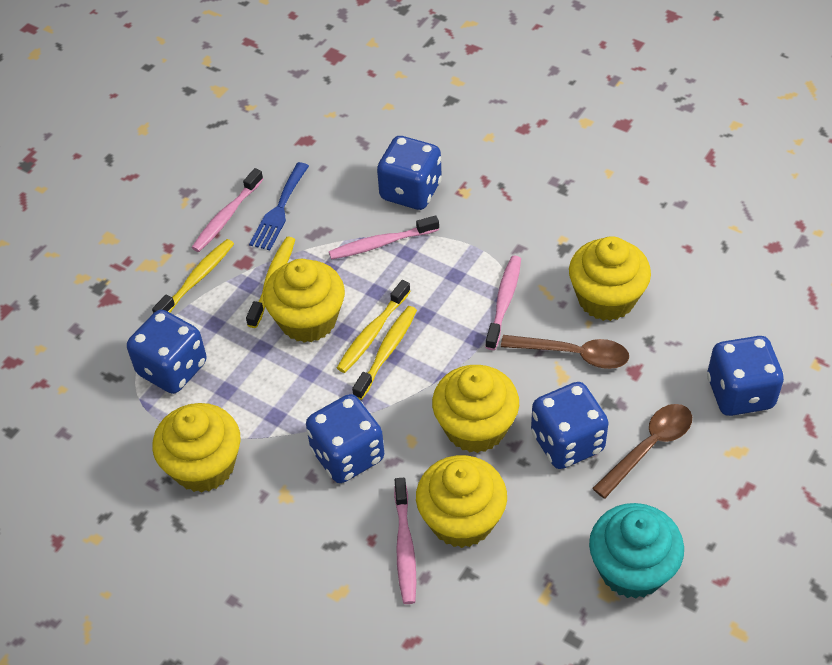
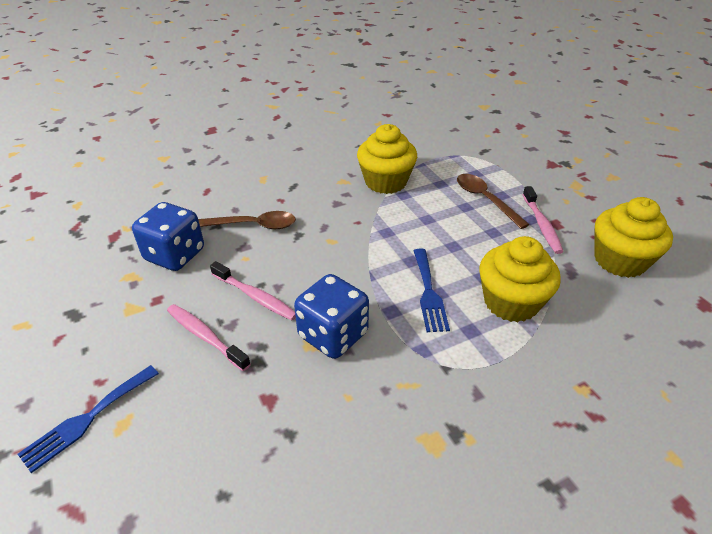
blue dice: [127,310,207,394] [306,394,384,483] [377,136,442,210] [531,382,609,469] [707,336,784,416] = 5 -> [132,202,204,271] [294,274,369,359] = 2
blue fork: [249,162,309,250] = 1 -> [18,365,159,473] [413,248,450,332] = 2
pink toothbrush: [191,168,263,252] [329,215,439,260] [394,478,416,604] [485,256,521,350] = 4 -> [167,304,251,371] [210,261,296,321] [522,186,564,254] = 3
turquoise cupcake: [589,503,684,599] = 1 -> none = 0
yellow cupcake: [153,403,241,493] [263,259,345,343] [416,455,507,548] [432,365,519,453] [569,236,651,321] = 5 -> [357,124,417,194] [479,236,561,322] [594,197,673,278] = 3
yellow toothbrush: [152,239,234,313] [246,237,295,328] [337,280,411,373] [352,306,417,400] = 4 -> none = 0

